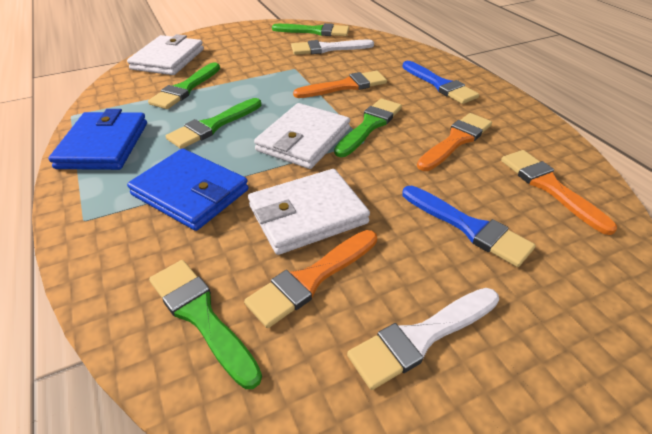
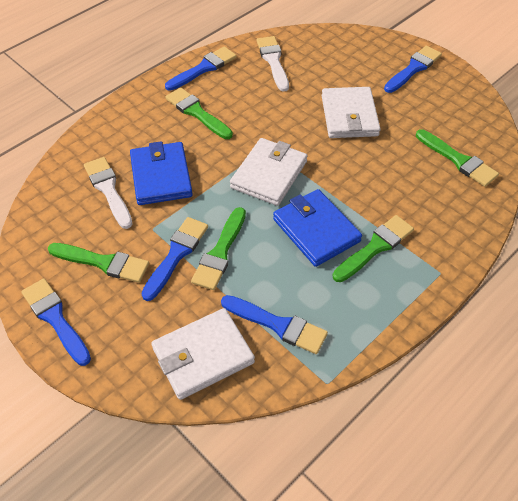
blue brush: [402,61,479,104] [402,186,536,267] = 2 -> [21,278,91,366] [141,217,208,301] [165,47,237,91] [221,295,328,354] [384,46,442,93] = 5
orange brush: [244,230,377,328] [293,71,387,98] [417,113,492,171] [501,150,617,235] = 4 -> none = 0

